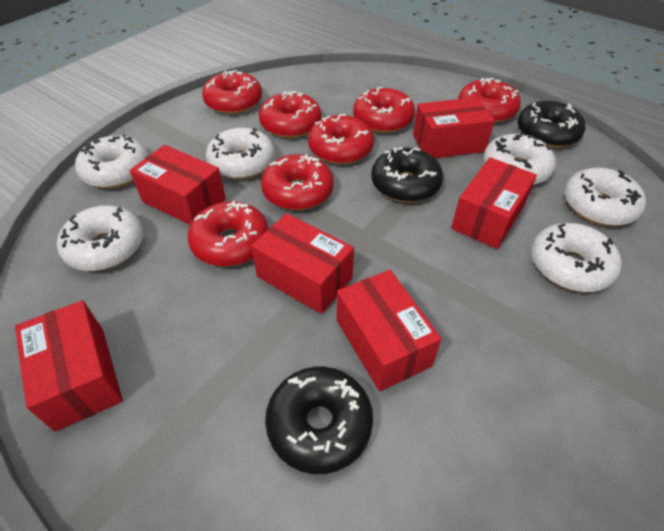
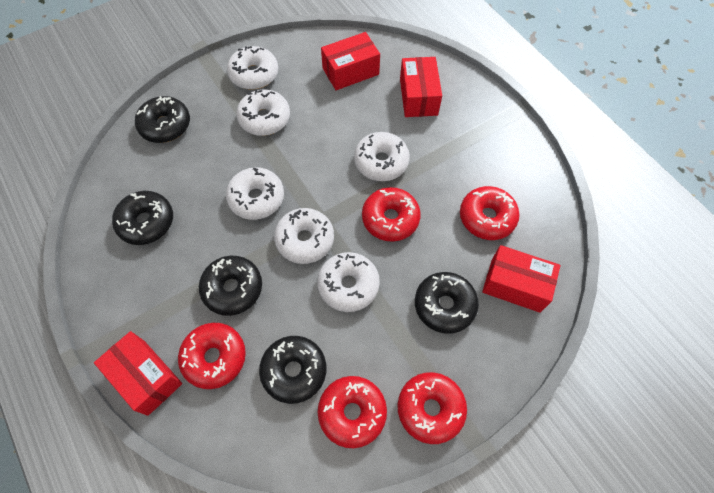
black donut: [265,367,373,474] [371,147,443,202] [518,101,585,148] = 3 -> [112,191,173,245] [135,96,190,143] [199,256,262,316] [259,336,326,404] [415,272,479,334] = 5
red box: [15,300,123,432] [130,145,226,225] [251,213,354,314] [337,270,442,391] [413,97,495,158] [451,157,537,249] = 6 -> [94,331,182,416] [321,32,380,90] [400,57,442,117] [482,245,561,313] = 4
red donut: [187,201,268,267] [202,70,262,114] [259,91,321,138] [261,154,334,210] [308,114,374,164] [353,87,415,133] [458,78,521,123] = 7 -> [178,323,246,389] [318,376,387,448] [362,187,421,242] [397,372,467,444] [460,186,520,240] = 5

